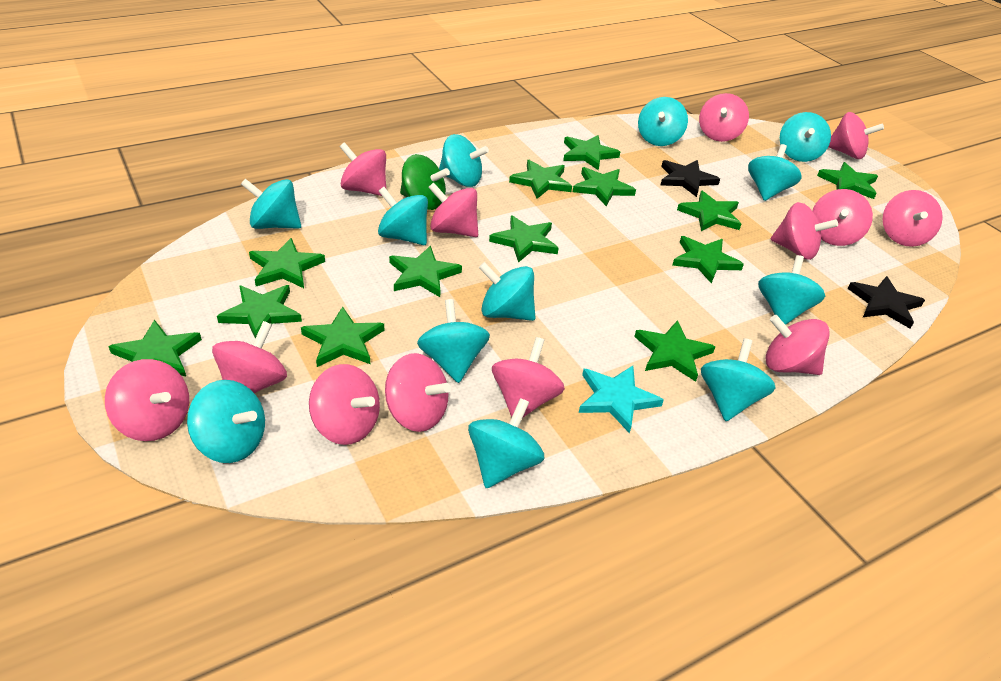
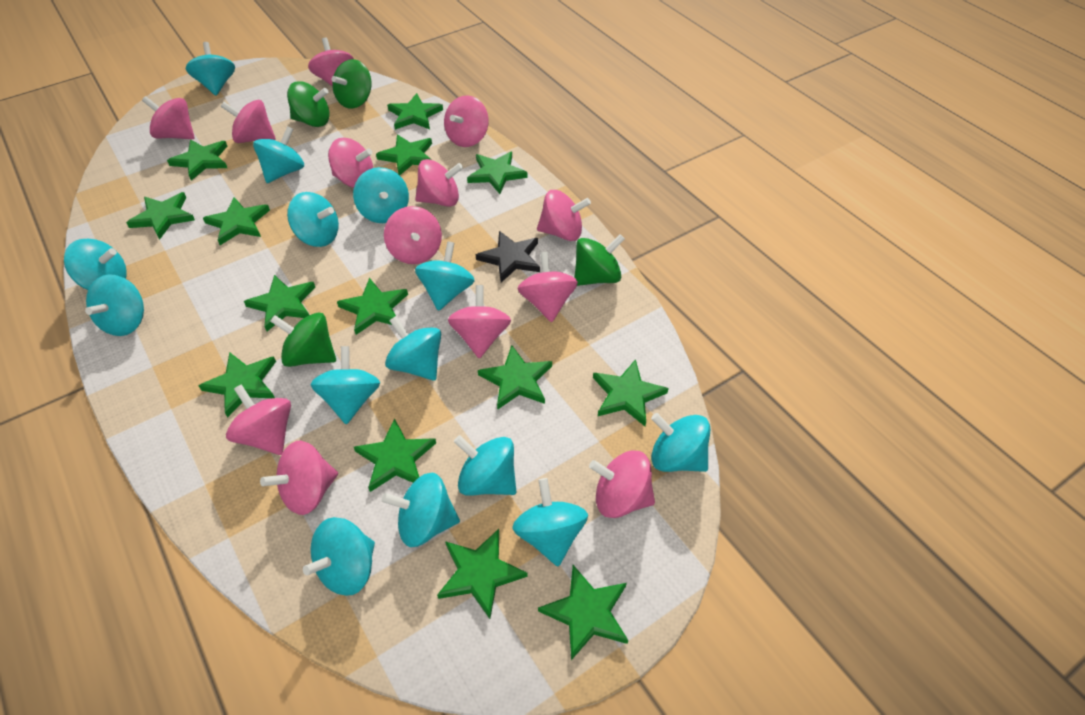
black star: [661,160,720,197] [848,276,925,329] = 2 -> [476,231,540,282] = 1
green spinning top: [400,154,450,210] = 1 -> [270,312,336,367] [287,81,330,127] [332,59,371,109] [574,234,625,286] = 4
green star: [108,320,202,376] [217,285,302,338] [249,238,325,288] [301,306,384,367] [389,246,462,297] [489,215,558,263] [509,160,572,199] [563,135,620,171] [573,167,636,206] [634,320,716,382] [673,236,744,284] [677,191,741,231] [817,162,878,199] = 13 -> [126,192,195,240] [167,139,228,181] [199,352,276,417] [203,197,270,245] [244,275,315,331] [337,278,408,335] [354,418,436,492] [376,134,432,175] [387,93,443,130] [437,529,528,619] [467,151,528,194] [478,345,552,410] [538,565,629,660] [593,359,669,426] = 14
turquoise spinning top: [187,380,265,463] [241,179,301,229] [378,187,428,245] [417,299,490,383] [439,134,489,187] [468,398,544,488] [479,262,535,321] [638,97,688,146] [701,339,776,421] [748,144,802,201] [758,255,825,325] [780,112,831,162] = 12 -> [64,239,127,290] [85,274,144,336] [186,42,235,95] [253,126,304,183] [287,192,339,247] [303,517,375,596] [310,346,380,424] [353,167,409,223] [382,472,460,547] [385,316,441,381] [415,241,475,311] [454,435,516,496] [512,478,588,566] [651,413,710,472] = 14
turquoise star: [579,366,664,433] = 1 -> none = 0

